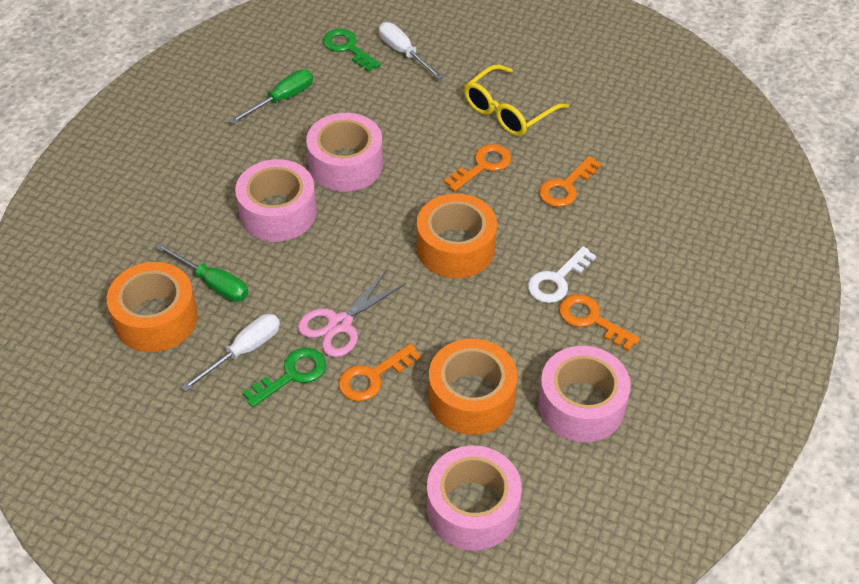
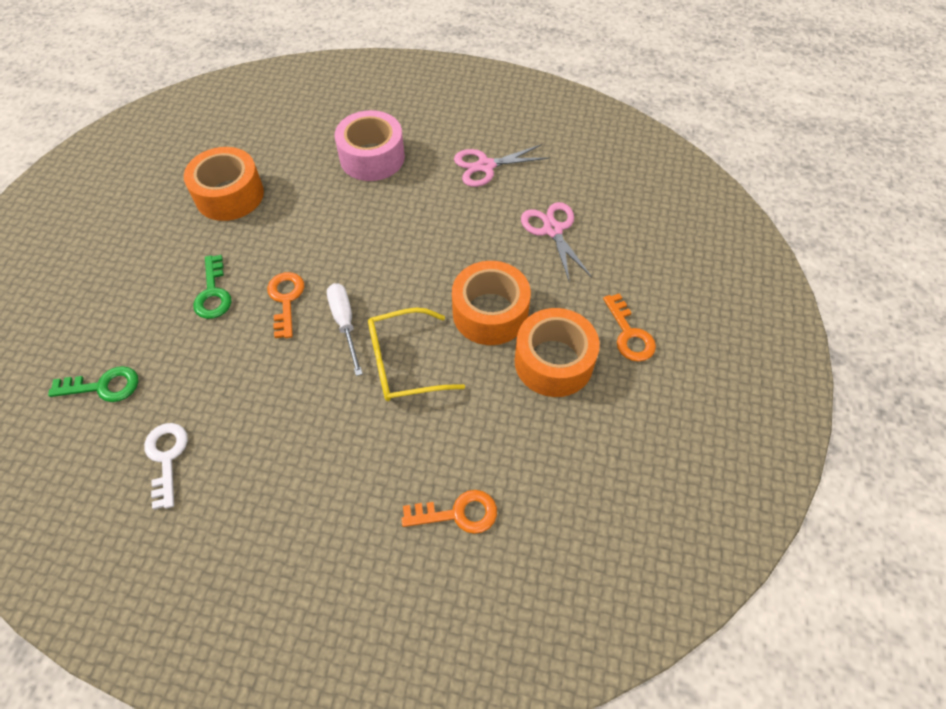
green screwdriver: [155,243,249,302] [229,69,313,124] = 2 -> none = 0
orange key: [338,344,421,401] [444,144,511,192] [539,156,602,207] [559,294,640,351] = 4 -> [267,272,304,338] [402,490,497,534] [603,293,656,362] = 3
pink scissors: [298,271,406,357] = 1 -> [454,144,550,187] [521,202,592,283] = 2
pink tape: [235,159,317,242] [306,113,383,192] [427,446,522,550] [538,346,631,442] = 4 -> [335,110,405,181] = 1
white screwdriver: [181,314,280,391] [379,22,443,79] = 2 -> [327,283,363,376] = 1

